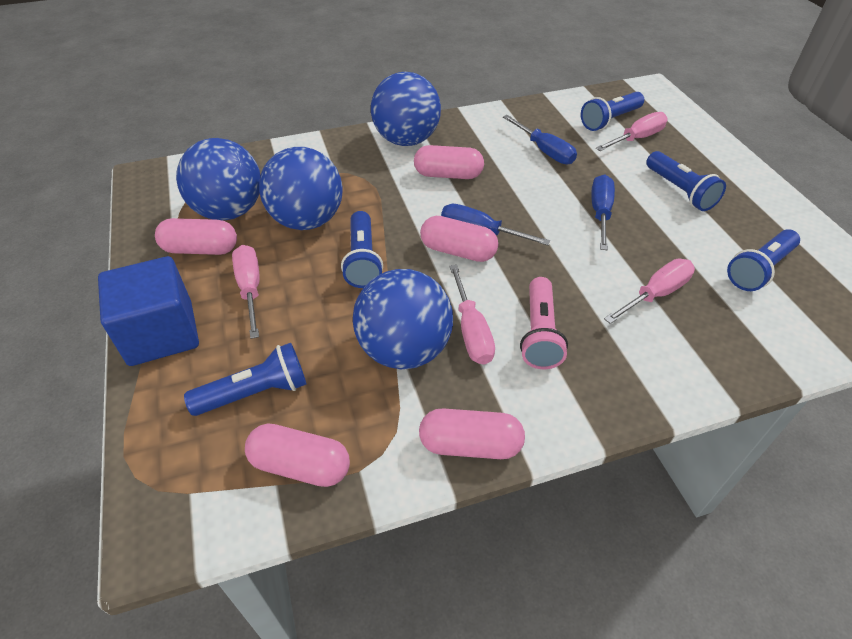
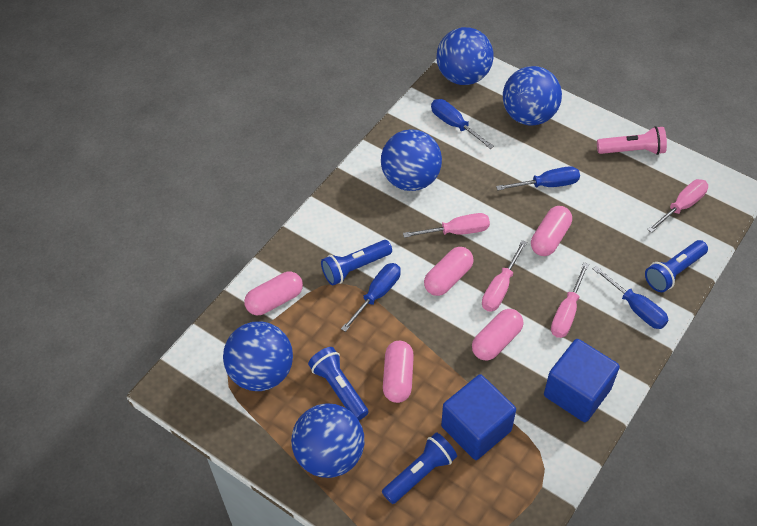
blue ball: [176,138,261,220] [259,147,343,230] [353,269,453,369] [371,72,441,146] = 4 -> [223,322,293,391] [291,404,364,478] [381,129,442,191] [436,27,494,85] [503,66,562,125] = 5
blue cube: [98,256,199,366] = 1 -> [441,374,516,460] [544,339,620,422] = 2
blue flashlight: [184,343,307,416] [341,211,383,288] [581,92,644,131] [646,151,726,211] [727,229,800,291] = 5 -> [308,347,369,420] [321,240,392,285] [382,432,457,504] [645,240,708,292] = 4
blue screwdriver: [441,204,551,246] [503,115,577,164] [591,175,615,250] = 3 -> [341,263,401,332] [431,99,494,149] [496,166,580,190] [593,266,669,329] = 4

